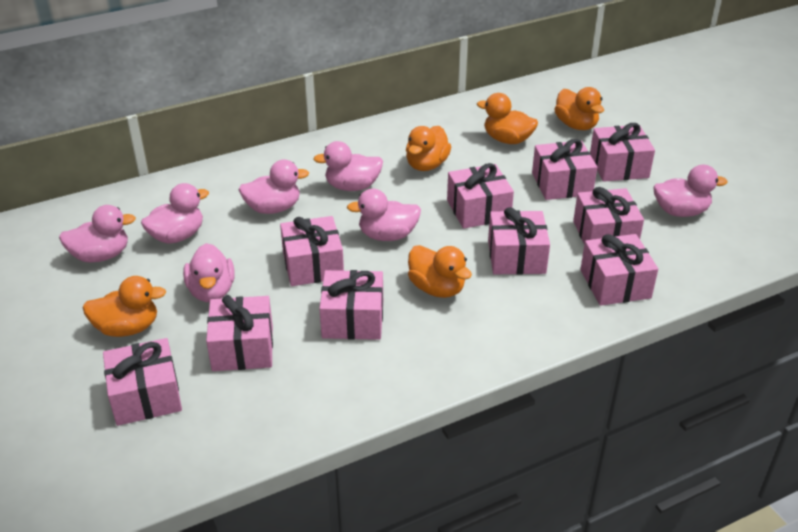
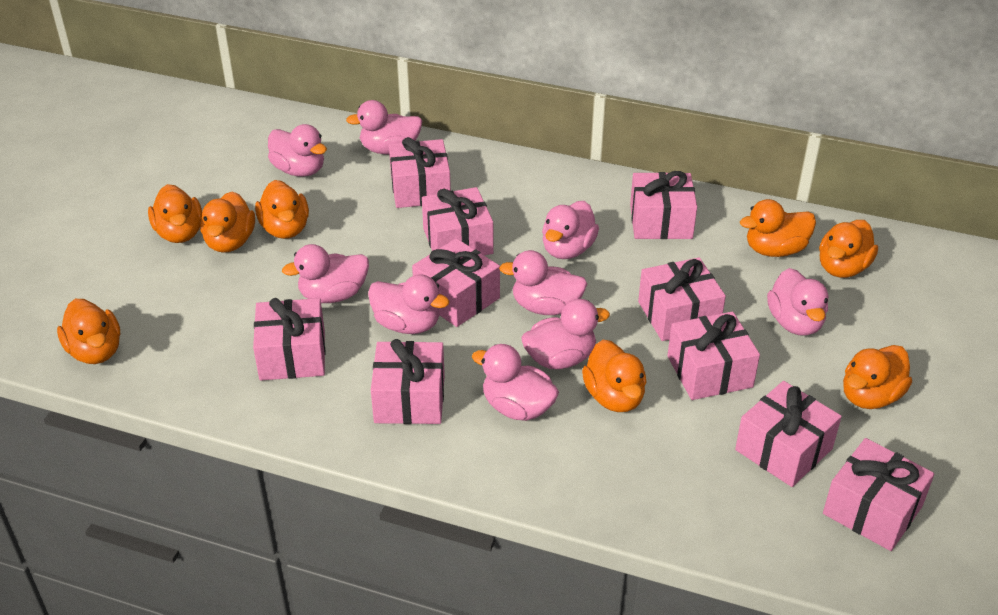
orange duck: [82,276,166,337] [406,126,451,171] [408,245,472,298] [477,93,538,144] [555,87,604,130] = 5 -> [57,299,120,364] [148,184,202,243] [200,191,255,253] [255,180,309,239] [582,340,647,412] [740,199,816,257] [819,220,878,278] [843,345,912,409] = 8
pink duck: [59,205,136,263] [141,183,209,244] [183,243,235,302] [238,159,309,214] [314,141,383,191] [347,189,421,241] [654,165,728,217] = 7 -> [268,124,327,177] [282,244,369,303] [346,100,422,154] [368,274,450,334] [472,344,559,421] [499,250,587,315] [521,299,610,369] [542,201,599,259] [767,268,828,336] = 9

